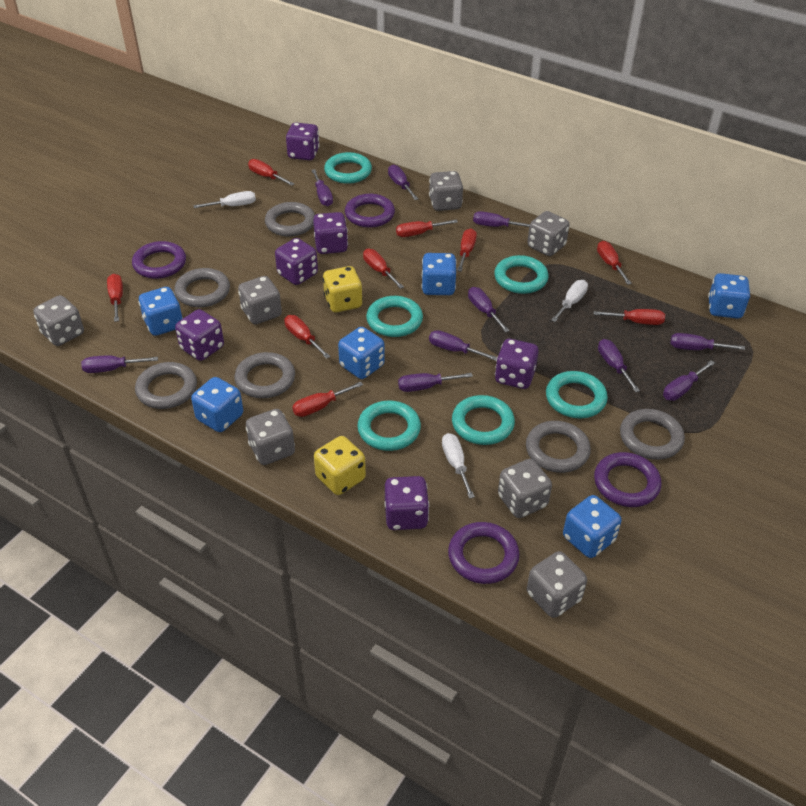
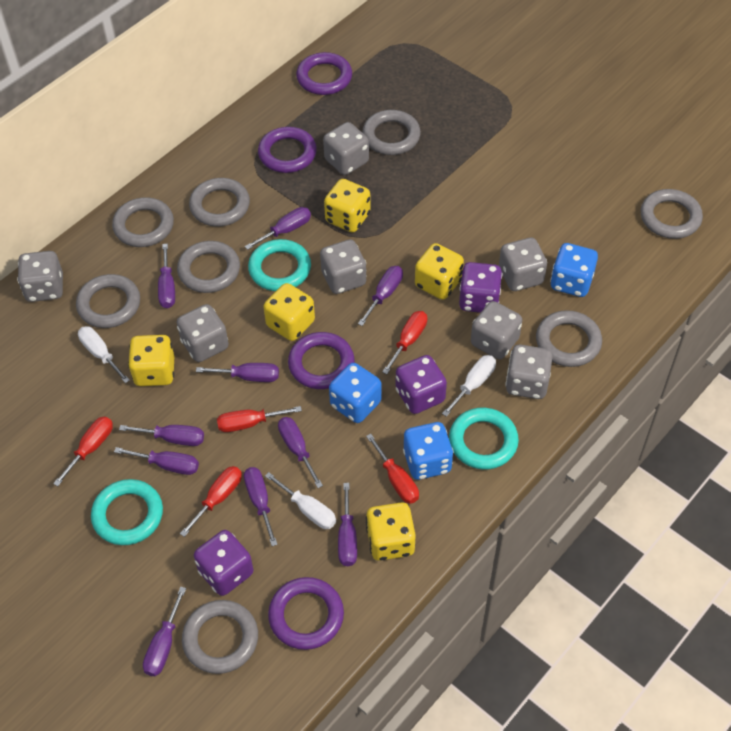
blue dice: [138,287,183,336] [191,377,243,432] [338,327,385,379] [421,253,457,295] [563,495,621,558] [708,273,750,319] = 6 -> [329,363,382,423] [403,422,453,480] [550,243,598,297] = 3
grey ring: [135,362,197,409] [174,268,230,307] [235,352,295,398] [265,202,315,237] [526,421,591,473] [620,409,685,460] = 6 -> [76,274,140,328] [112,197,174,247] [177,241,240,293] [182,600,258,674] [189,178,250,227] [362,110,421,155] [536,310,602,367] [641,189,703,239] = 8
purple dice: [175,309,224,361] [275,238,318,285] [286,122,320,160] [313,212,348,254] [385,476,429,530] [495,339,539,389] = 6 -> [194,530,253,596] [396,355,447,414] [459,262,502,313] = 3
red screwdriver: [107,274,123,322] [248,159,294,186] [284,315,331,359] [292,382,363,417] [363,249,404,289] [396,220,458,237] [457,228,477,272] [594,309,665,325] [597,241,632,285] = 9 -> [53,416,113,486] [180,466,242,537] [217,406,302,432] [366,434,419,504] [382,311,427,374] = 5
turquoise ring: [324,152,372,184] [357,401,421,451] [366,296,423,337] [452,395,515,445] [494,255,549,294] [546,371,608,418] = 6 -> [91,479,163,545] [248,239,311,291] [449,408,519,470] = 3
yellow dice: [314,436,366,495] [323,266,363,312] = 2 -> [128,335,174,386] [264,283,315,341] [324,179,371,233] [366,502,416,561] [415,243,464,300] = 5

